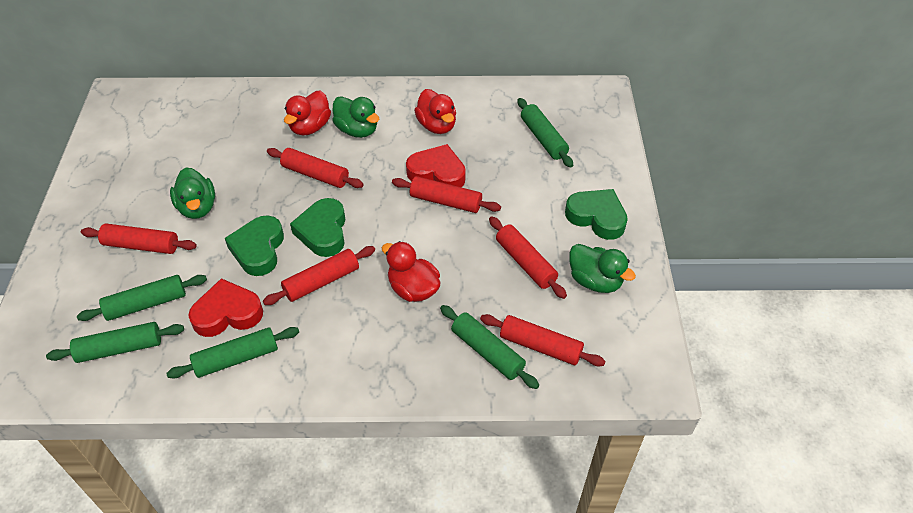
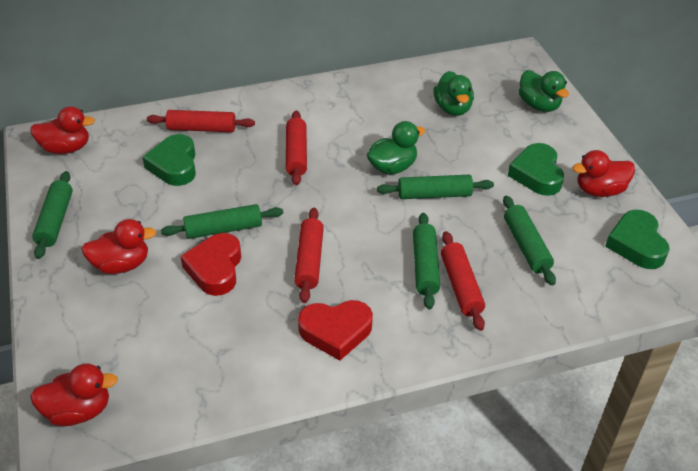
red duck: [284,90,331,136] [382,241,441,302] [414,89,456,134] = 3 -> [30,106,95,154] [30,364,118,426] [81,219,156,274] [572,150,635,197] = 4
red rolling pin: [81,223,197,254] [263,246,375,305] [267,148,364,188] [392,176,501,213] [480,314,606,366] [489,216,567,299] = 6 -> [147,110,255,132] [286,110,307,186] [294,208,324,303] [441,231,485,331] = 4

